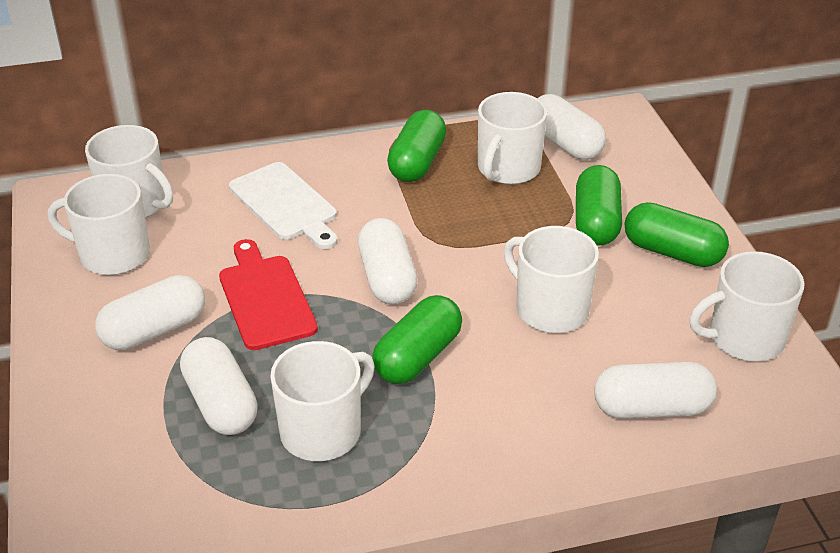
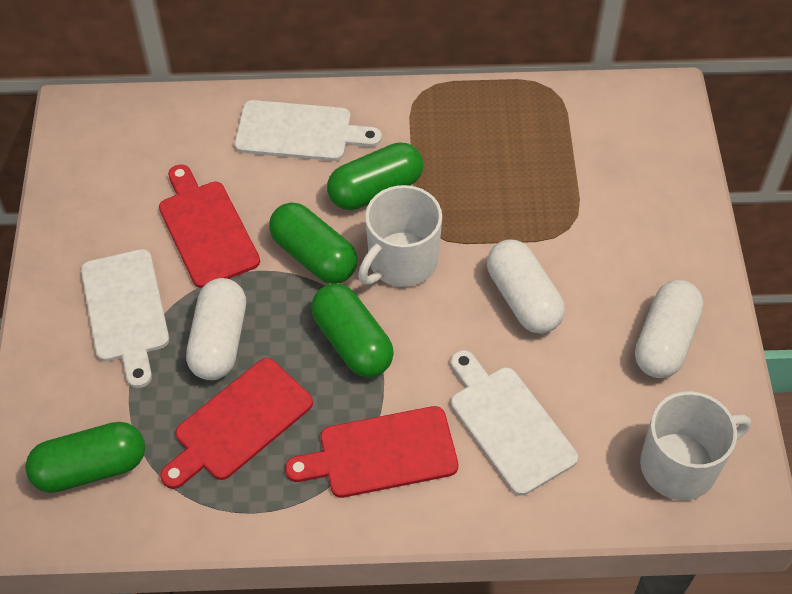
red cutting board: [219,239,318,350] = 1 -> [159,164,260,288] [160,358,313,489] [285,406,458,498] = 3
white capsule: [95,275,205,350] [180,337,258,435] [358,218,418,304] [537,94,606,160] [594,362,717,419] = 5 -> [186,278,246,380] [487,240,565,334] [635,280,703,378] = 3
white cutting board: [229,162,337,249] = 1 -> [81,249,169,388] [235,100,382,161] [451,350,578,496] = 3
white mug: [48,174,150,275] [85,125,173,218] [270,341,375,461] [478,92,547,184] [504,226,599,333] [690,251,805,361] = 6 -> [358,185,442,287] [640,391,751,500] = 2

